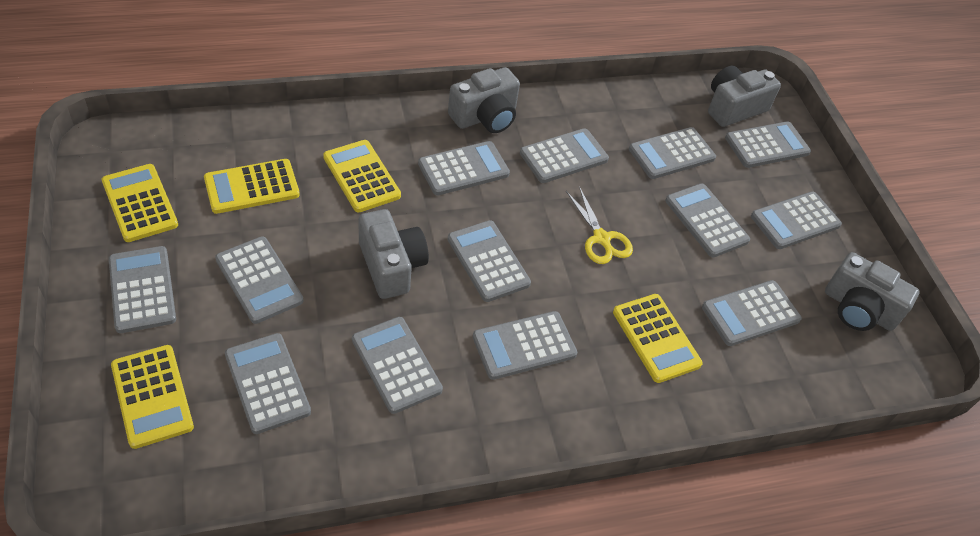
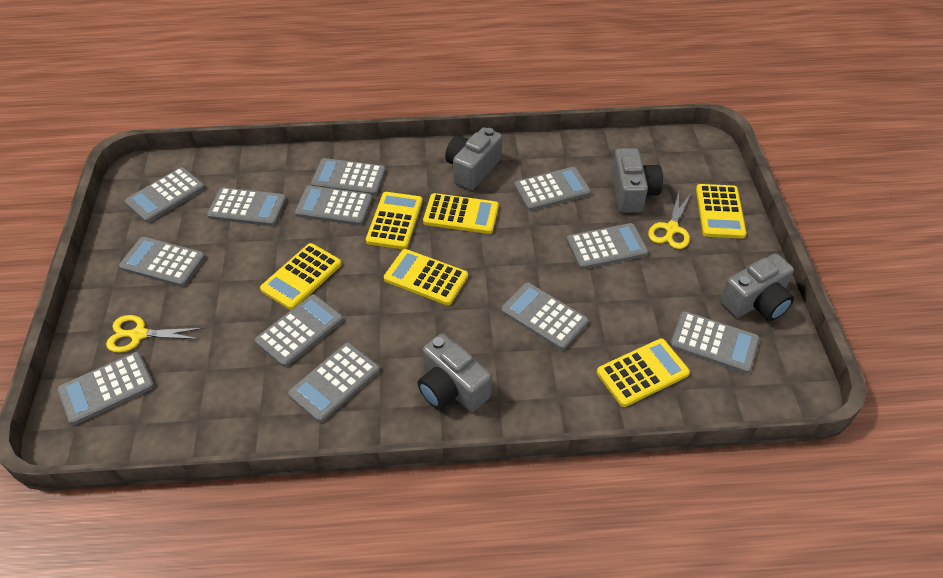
grey calculator: [109,246,176,333] [215,236,304,324] [225,333,311,434] [352,317,443,414] [418,141,510,196] [448,220,531,302] [473,311,577,380] [520,128,609,183] [629,127,716,179] [665,183,750,258] [702,280,802,346] [725,122,811,168] [751,191,842,249] = 13 -> [57,352,155,425] [119,237,205,287] [125,167,205,223] [207,187,286,226] [255,294,343,367] [288,343,380,423] [295,186,372,226] [311,158,386,196] [501,282,588,350] [514,167,591,211] [567,223,648,269] [670,311,760,374] = 12
yellow calculator: [102,164,178,242] [111,345,194,449] [204,159,300,214] [323,140,401,213] [613,294,703,383] = 5 -> [260,243,342,310] [366,192,423,249] [384,249,468,305] [423,193,499,234] [597,339,690,407] [696,184,747,239] = 6
yellow scissors: [566,186,633,264] = 1 -> [106,315,204,353] [648,192,691,249] = 2

